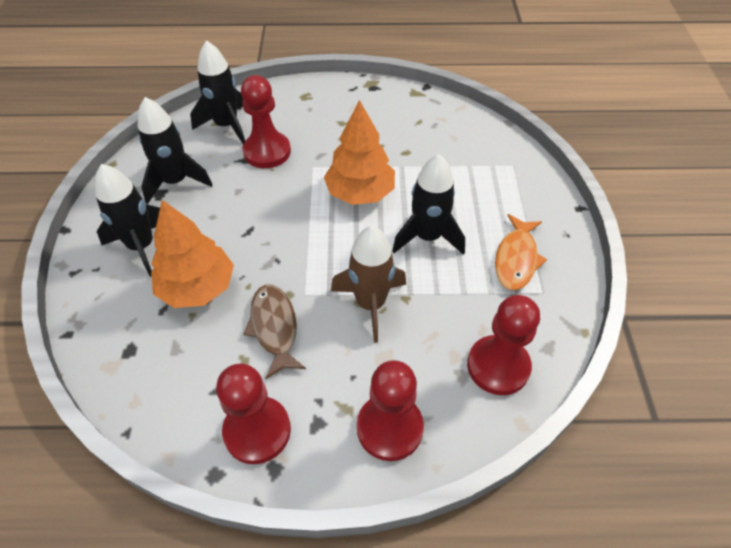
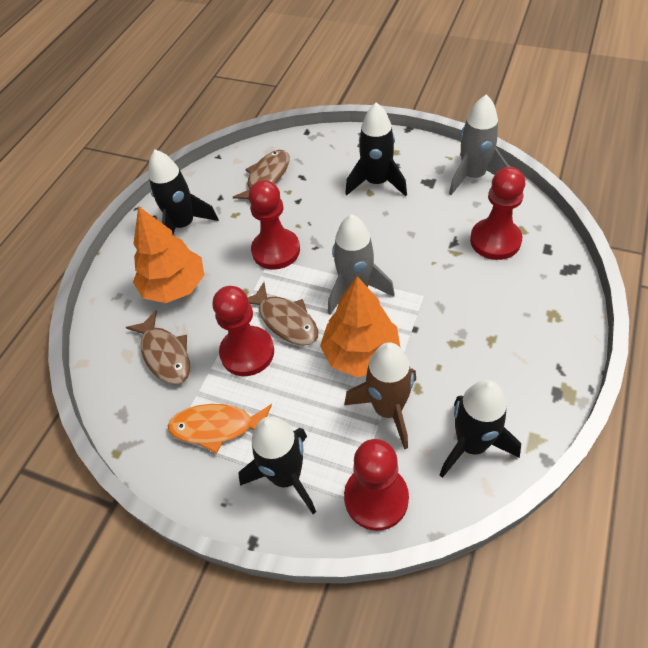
brown fish: [243,284,306,379] = 1 -> [126,310,190,385] [233,150,290,199] [248,282,318,345] = 3
grey rocket: none = 0 -> [328,214,395,315] [449,94,509,195] = 2

